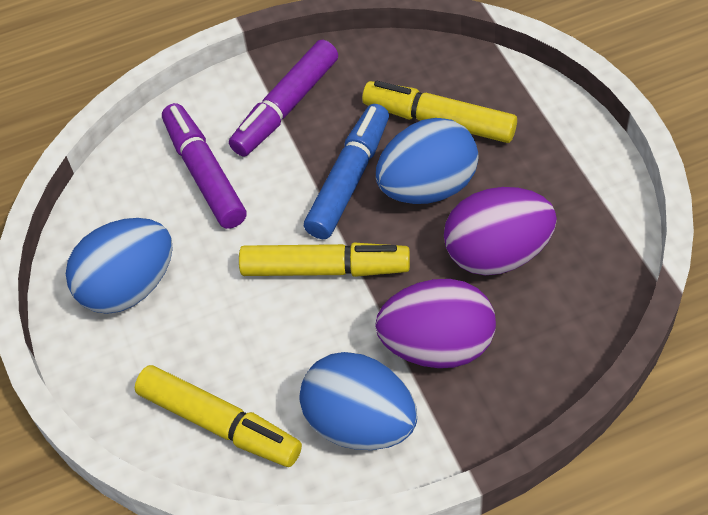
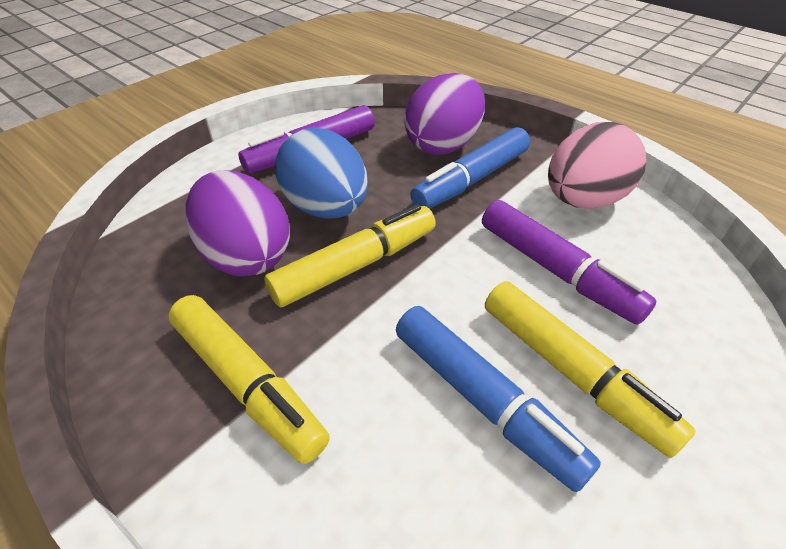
blue egg: [66,218,173,314] [299,352,417,450] [376,118,479,204] = 3 -> [275,128,368,218] = 1
blue marker: [304,104,389,239] = 1 -> [396,306,601,492] [410,127,530,209] = 2
pink egg: none = 0 -> [548,122,647,209] = 1

